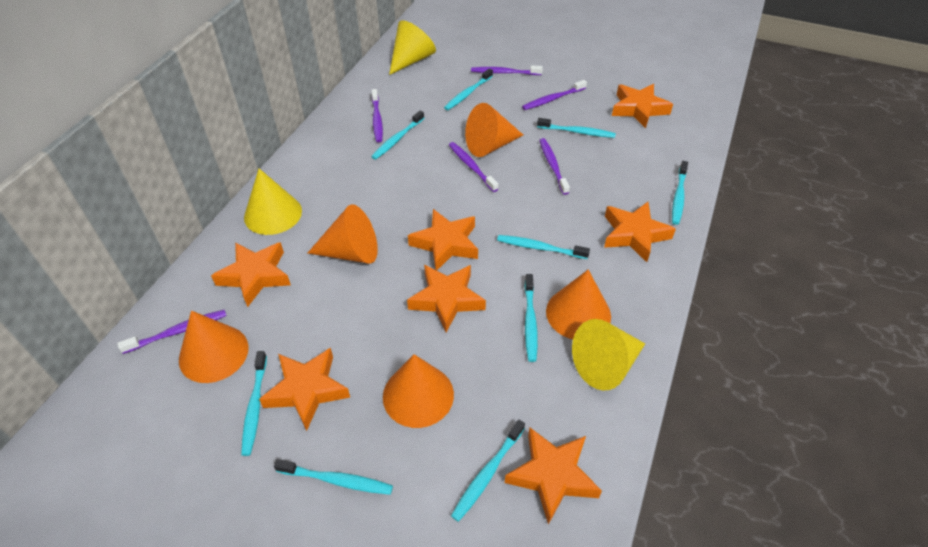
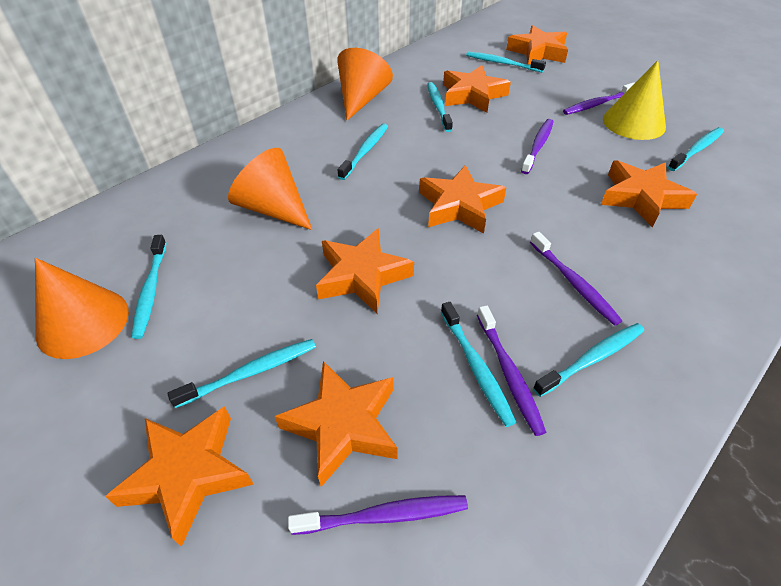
orange cone: [179,311,249,383] [308,204,378,264] [383,354,454,428] [465,103,523,157] [546,270,611,339] = 5 -> [35,258,129,359] [228,148,312,230] [337,48,393,121] = 3
purple toothbrush: [117,310,227,354] [372,89,383,142] [449,142,498,192] [471,65,543,75] [522,80,587,110] [539,138,570,195] = 6 -> [288,495,468,535] [477,305,546,436] [521,119,554,174] [530,231,622,326] [563,82,634,115] = 5
turquoise toothbrush: [241,351,267,456] [274,459,393,495] [371,111,424,160] [444,68,493,110] [451,419,525,522] [497,235,590,259] [524,274,538,362] [537,118,616,138] [672,161,688,225] = 9 -> [132,235,166,339] [168,339,316,408] [338,123,388,180] [427,82,453,132] [441,302,516,427] [466,52,546,72] [533,323,644,397] [668,127,724,171] = 8
yellow cone: [244,169,302,235] [389,20,436,75] [572,319,645,390] = 3 -> [603,60,666,140] = 1

